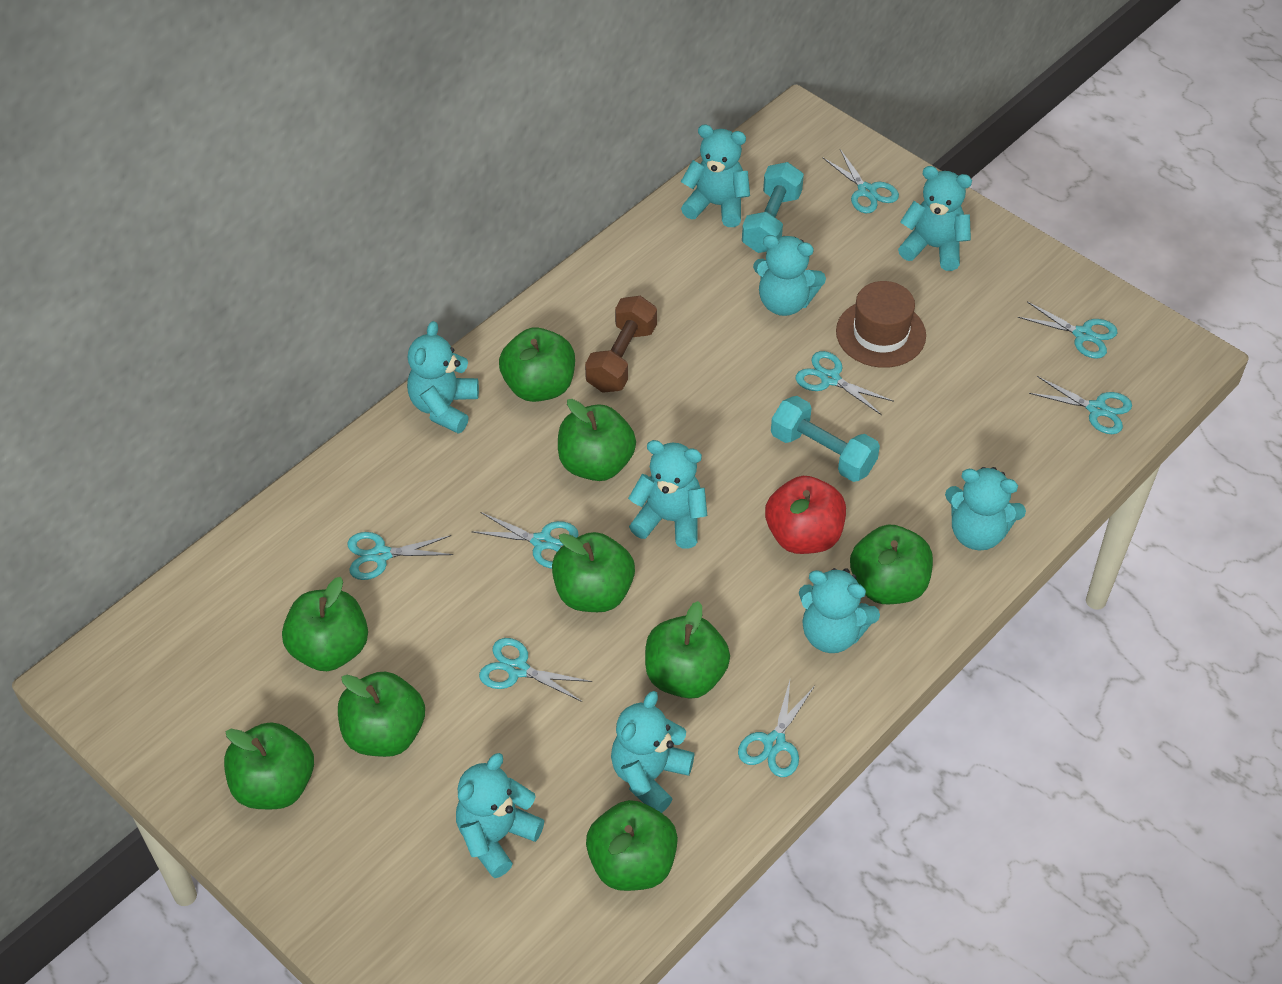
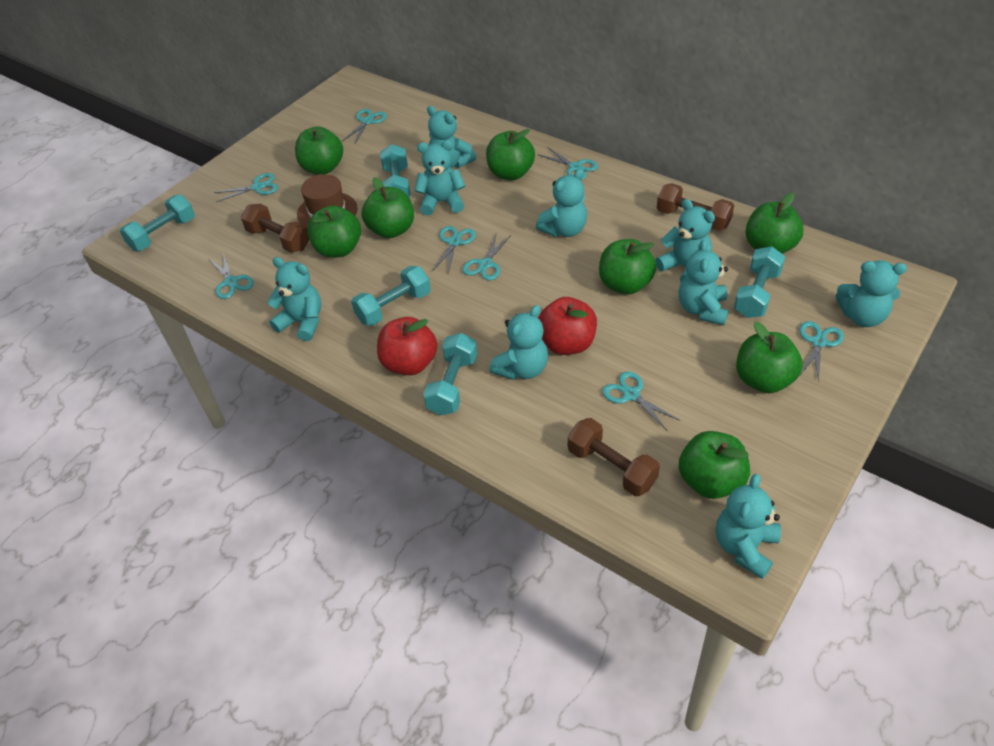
brown dumbbell: [585,296,657,393] = 1 -> [241,204,310,253] [568,418,660,496] [657,183,734,231] = 3
green apple: [224,722,314,809] [282,577,368,671] [338,672,425,757] [499,327,575,402] [552,532,635,612] [558,399,636,481] [586,800,678,891] [645,601,730,699] [850,524,933,604] = 9 -> [295,126,343,175] [307,205,361,258] [362,177,414,238] [486,129,535,180] [599,239,656,294] [679,431,750,499] [736,322,803,393] [745,192,804,254] = 8
red apple: [765,476,846,554] = 1 -> [377,317,437,375] [538,297,597,355] = 2
turquoise dumbbell: [742,162,804,253] [771,396,880,482] = 2 -> [120,195,195,251] [351,266,431,326] [380,144,411,198] [423,333,477,415] [734,246,785,318] = 5

